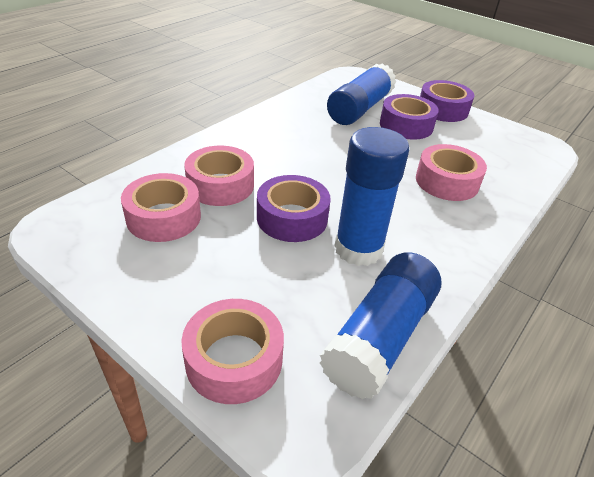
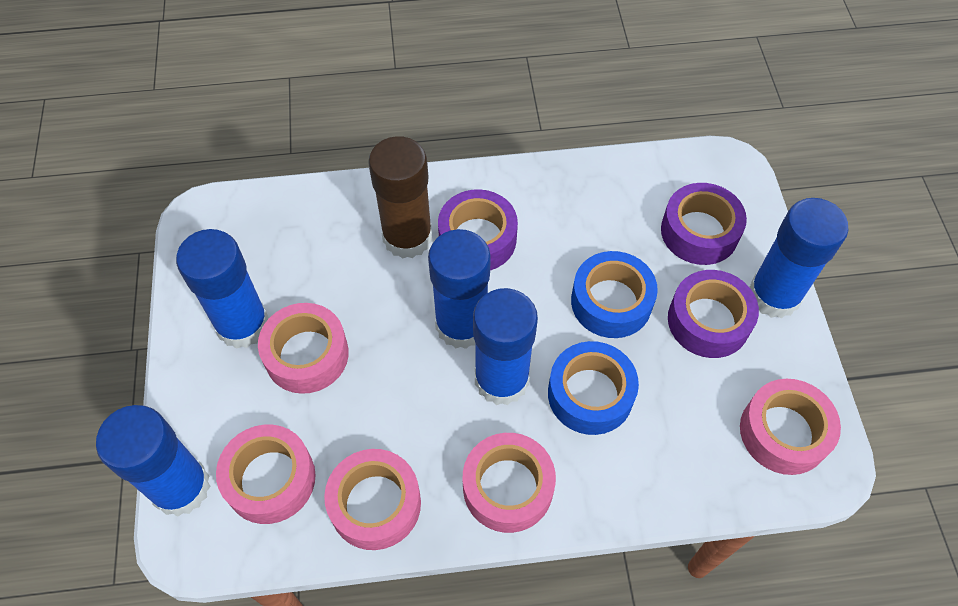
blue glue stick: [320,252,441,400] [327,63,396,125] [335,127,409,266] = 3 -> [96,405,211,517] [176,229,269,349] [428,229,491,349] [473,288,538,405] [750,198,849,318] = 5
blue tape: none = 0 -> [548,341,639,435] [571,251,658,338] = 2
brown glue stick: none = 0 -> [368,136,432,259] = 1
pink tape: [121,173,201,242] [181,299,284,404] [184,146,254,206] [416,144,487,201] = 4 -> [216,425,316,524] [258,303,349,394] [324,449,421,550] [463,433,556,533] [740,379,841,475] = 5

